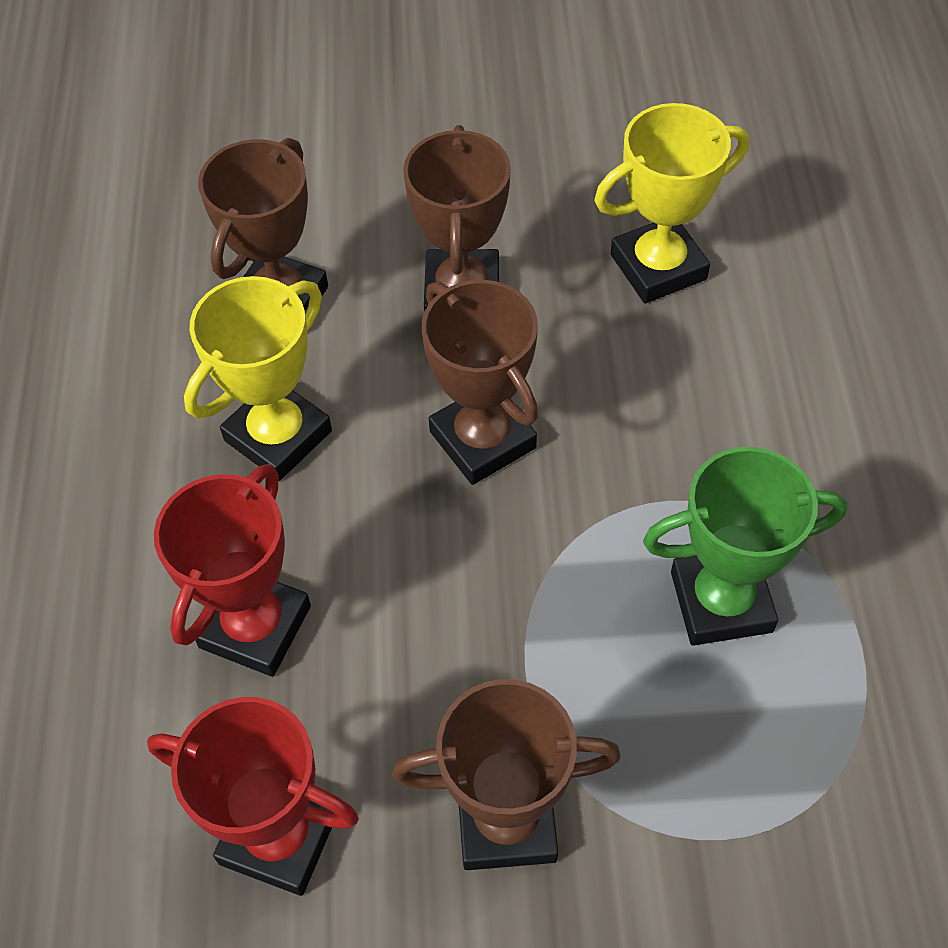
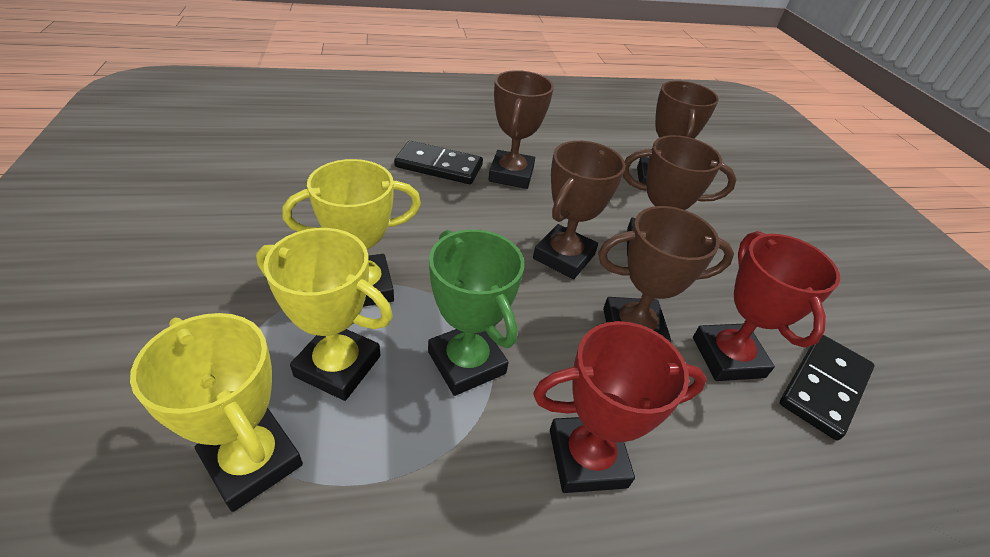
black domino: none = 0 -> [394,141,483,184] [780,335,875,440] = 2
brown trophy: [198,138,328,312] [392,679,621,870] [403,125,511,311] [422,280,538,485] = 4 -> [489,70,554,189] [533,141,626,279] [598,206,734,342] [623,135,737,256] [637,81,719,183] = 5
yellow trophy: [184,276,332,481] [594,103,749,303] = 2 -> [130,313,303,512] [256,228,393,401] [282,159,421,307] = 3

